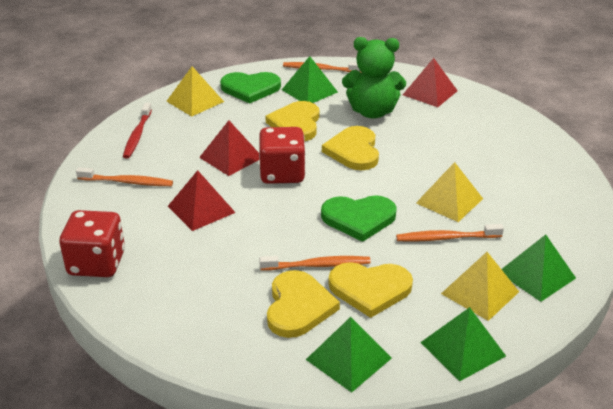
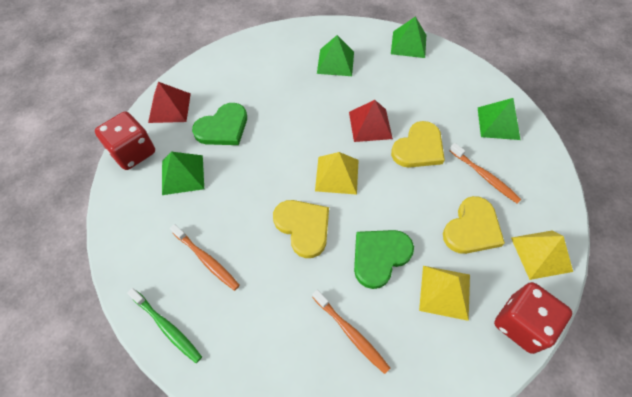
green teddy bear: [342,37,406,119] = 1 -> none = 0
green toothbrush: none = 0 -> [127,288,202,363] = 1
orange toothbrush: [76,167,173,186] [259,256,371,270] [283,62,361,72] [396,224,504,242] = 4 -> [170,224,240,291] [312,290,390,374] [449,143,522,204] = 3
red pyramid: [168,170,236,231] [199,120,260,176] [403,58,458,107] = 3 -> [148,82,191,123] [349,100,393,142] = 2
red toothbrush: [123,103,152,158] = 1 -> none = 0
yellow heart: [265,101,320,142] [267,270,340,338] [322,126,379,170] [329,262,413,318] = 4 -> [273,200,329,258] [391,121,445,168] [443,196,505,254] = 3

